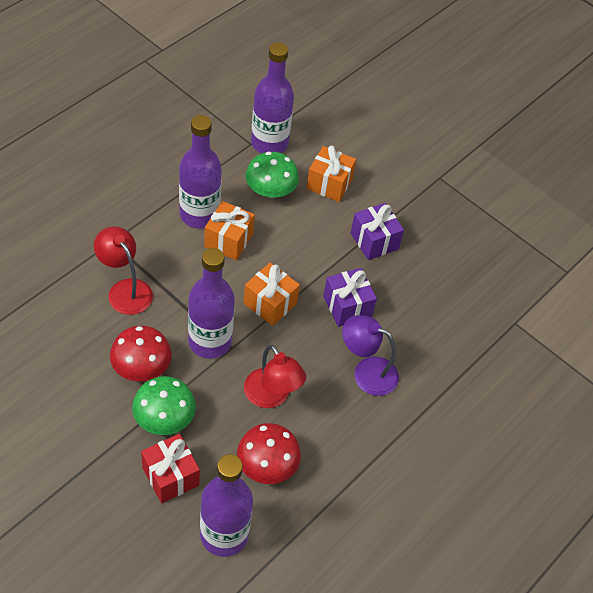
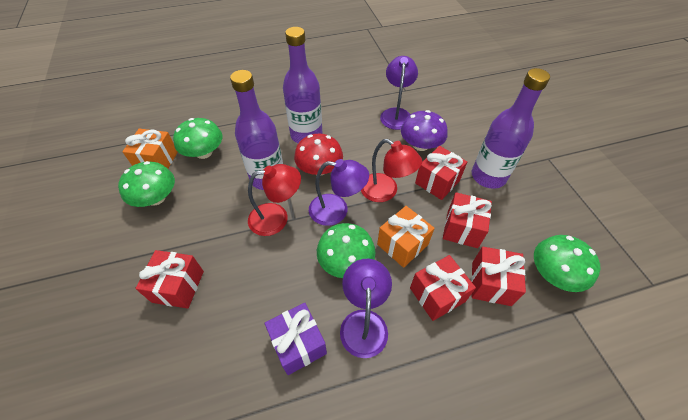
green mushroom: [132,376,196,435] [245,152,299,198] = 2 -> [118,161,175,207] [173,118,222,159] [317,223,376,278] [534,235,600,292] = 4
orange gift: [204,201,255,261] [244,263,300,326] [306,145,356,202] = 3 -> [122,129,178,169] [377,206,435,268] = 2
purple bottle: [179,115,222,228] [188,248,235,359] [200,454,253,557] [251,42,294,153] = 4 -> [230,70,283,190] [283,27,322,143] [472,68,550,189] = 3
purple gift: [323,268,377,327] [351,203,404,260] = 2 -> [265,303,327,375] = 1
purple lamp: [342,315,399,396] = 1 -> [309,159,369,226] [340,259,392,358] [380,56,418,130] = 3
purple mushroom: none = 0 -> [401,110,448,151] = 1
red gift: [141,434,200,503] = 1 -> [135,250,204,309] [410,255,476,321] [415,146,467,200] [443,192,492,248] [471,247,526,306] = 5
red mushroom: [110,326,172,381] [237,423,301,484] = 2 -> [294,134,343,175] = 1

